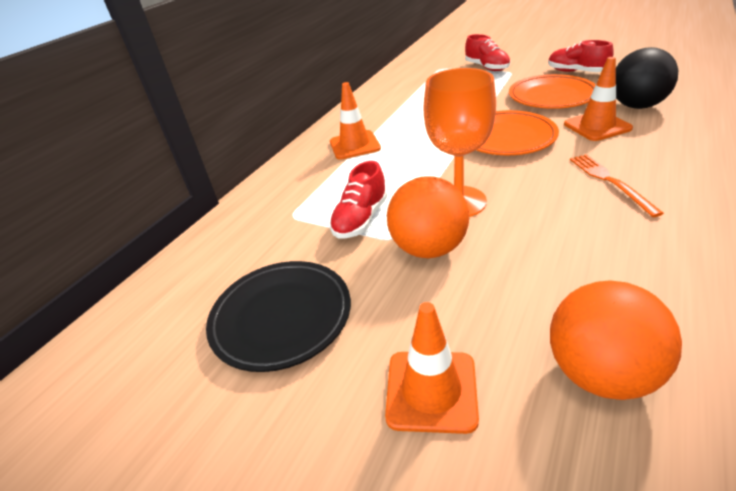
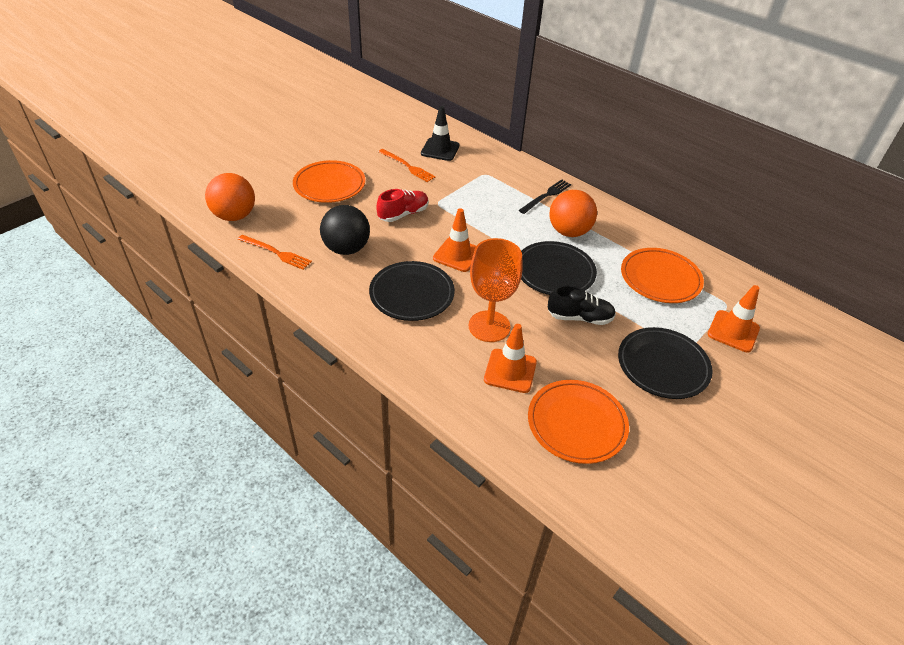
black fork: none = 0 -> [519,179,571,214] = 1
black plate: [206,261,351,372] = 1 -> [369,261,455,321] [521,241,597,295] [618,327,713,399] = 3
black shoe: none = 0 -> [548,285,616,325] = 1
black traffic cone: none = 0 -> [421,106,459,161] = 1
orange fork: [570,154,664,217] = 1 -> [238,235,312,270] [378,149,436,182] = 2
orange plate: [476,110,559,155] [509,74,596,109] = 2 -> [293,160,365,203] [528,380,629,464] [621,248,704,303] = 3
red shoe: [330,161,388,238] [465,34,510,71] [548,40,614,72] = 3 -> [376,189,429,222] = 1

